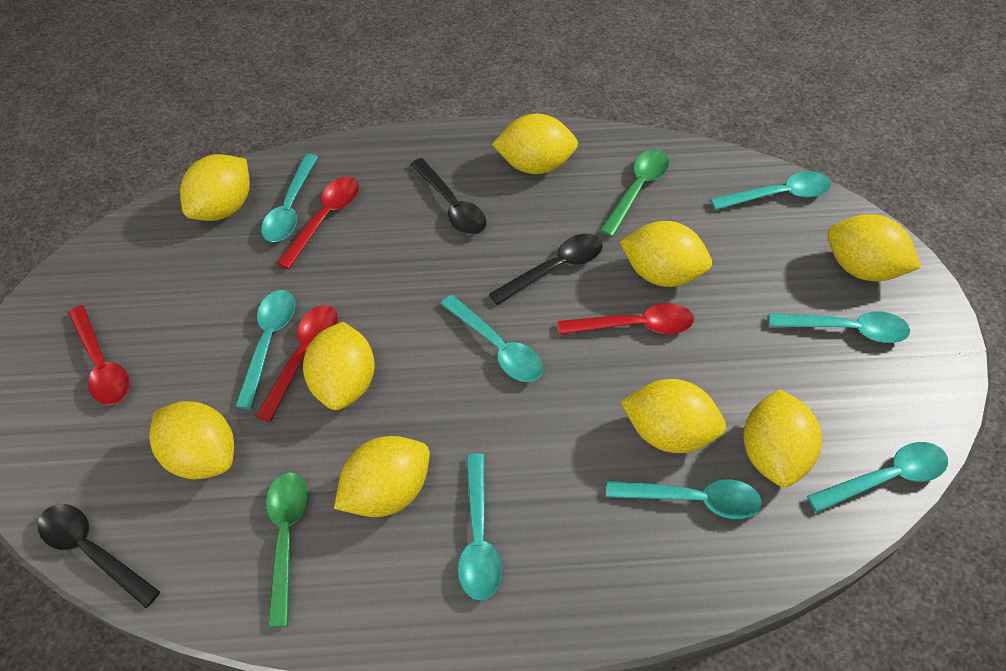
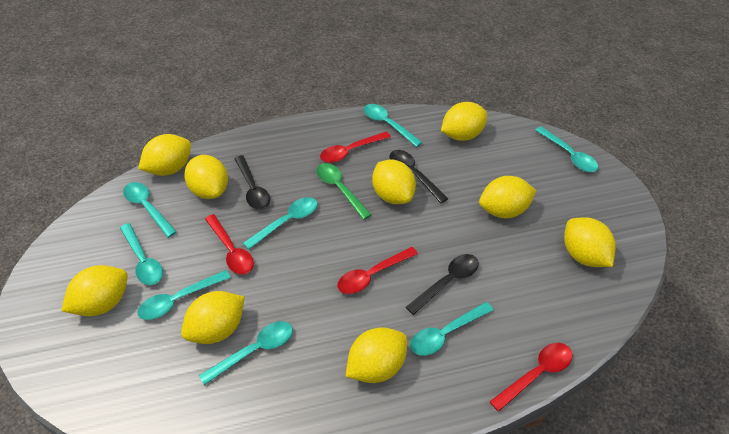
green spoon: [266,472,308,627] [600,149,669,237] = 2 -> [317,163,371,220] = 1

